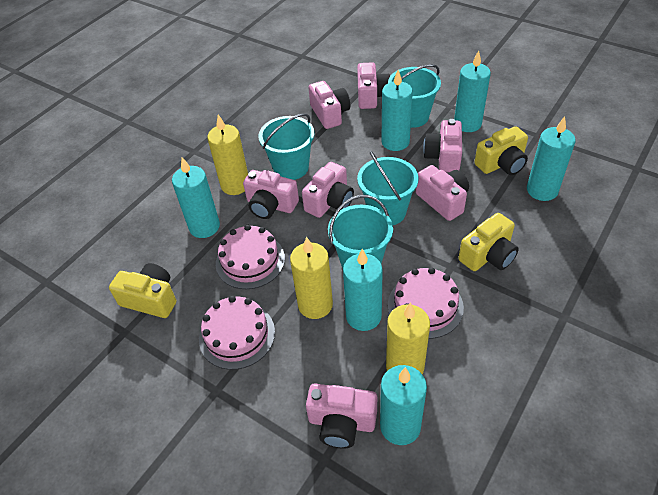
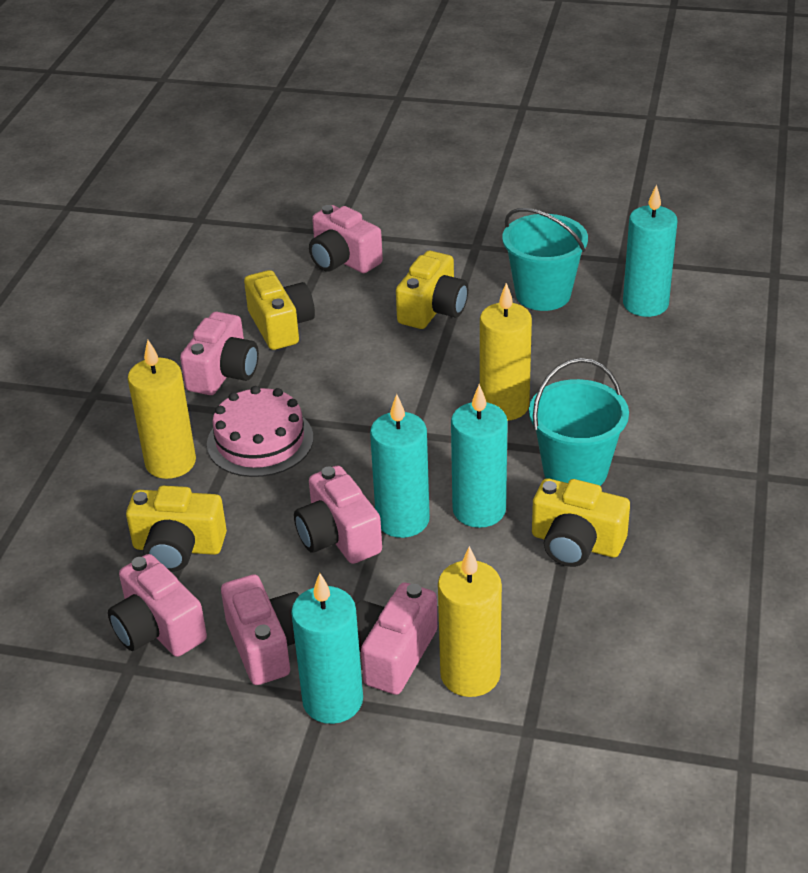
pink cake: [199,296,275,370] [216,225,285,289] [388,267,464,339] = 3 -> [207,386,314,477] = 1
pink camera: [243,170,299,219] [302,162,354,218] [306,384,377,449] [308,81,350,129] [357,62,390,109] [416,165,469,221] [423,119,462,173] = 7 -> [108,554,207,657] [180,312,259,395] [221,574,299,685] [294,466,382,564] [309,205,383,273] [355,583,438,695] = 6
turquoise bucket: [258,113,314,180] [328,195,393,268] [357,151,419,225] [388,64,441,128] = 4 -> [502,208,588,311] [529,358,629,486] = 2
turquoise candle: [172,157,220,238] [343,249,383,331] [380,365,427,445] [381,70,413,151] [454,50,491,132] [527,116,576,201] = 6 -> [291,573,363,724] [370,394,430,538] [451,384,508,528] [623,184,677,317] = 4
yellow camera: [109,263,176,318] [459,213,519,271] [474,126,528,175] = 3 -> [126,485,227,572] [244,270,315,350] [396,251,468,329] [532,478,630,567] = 4

